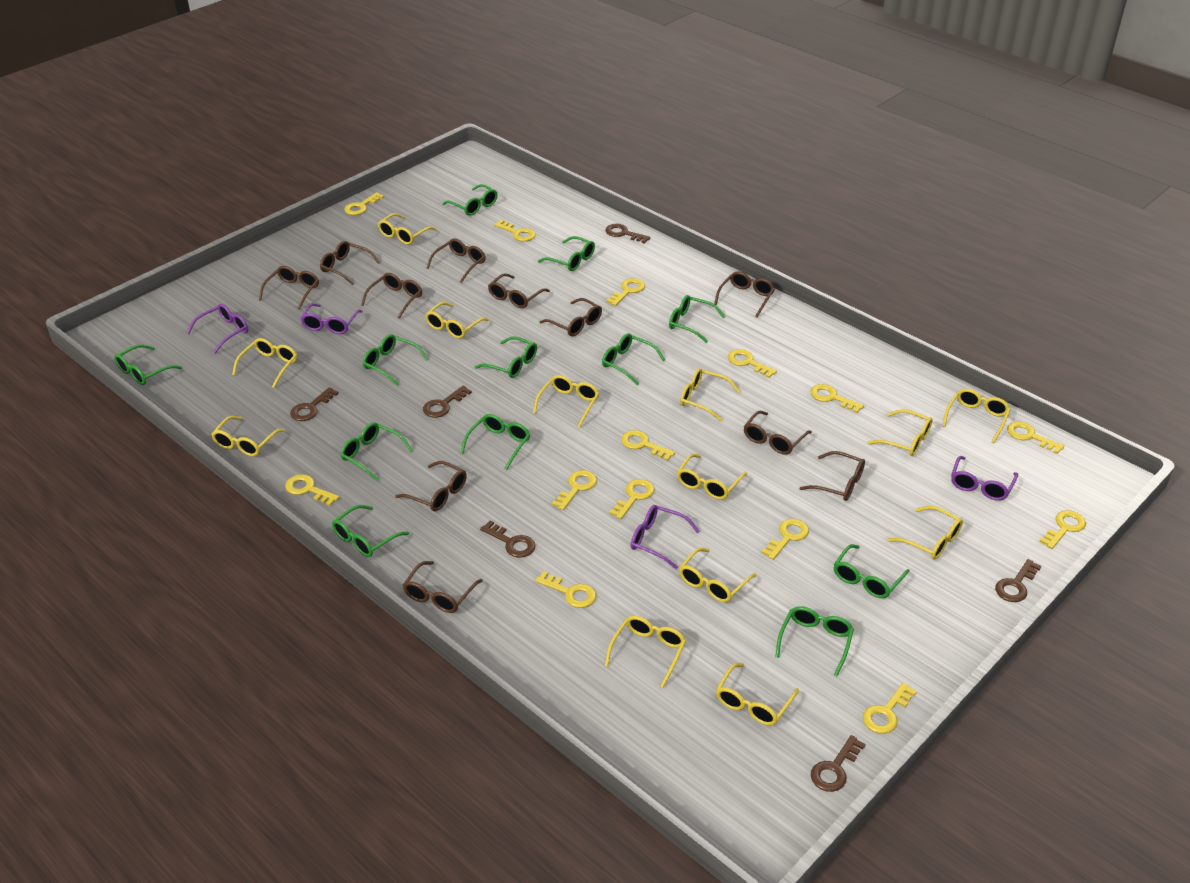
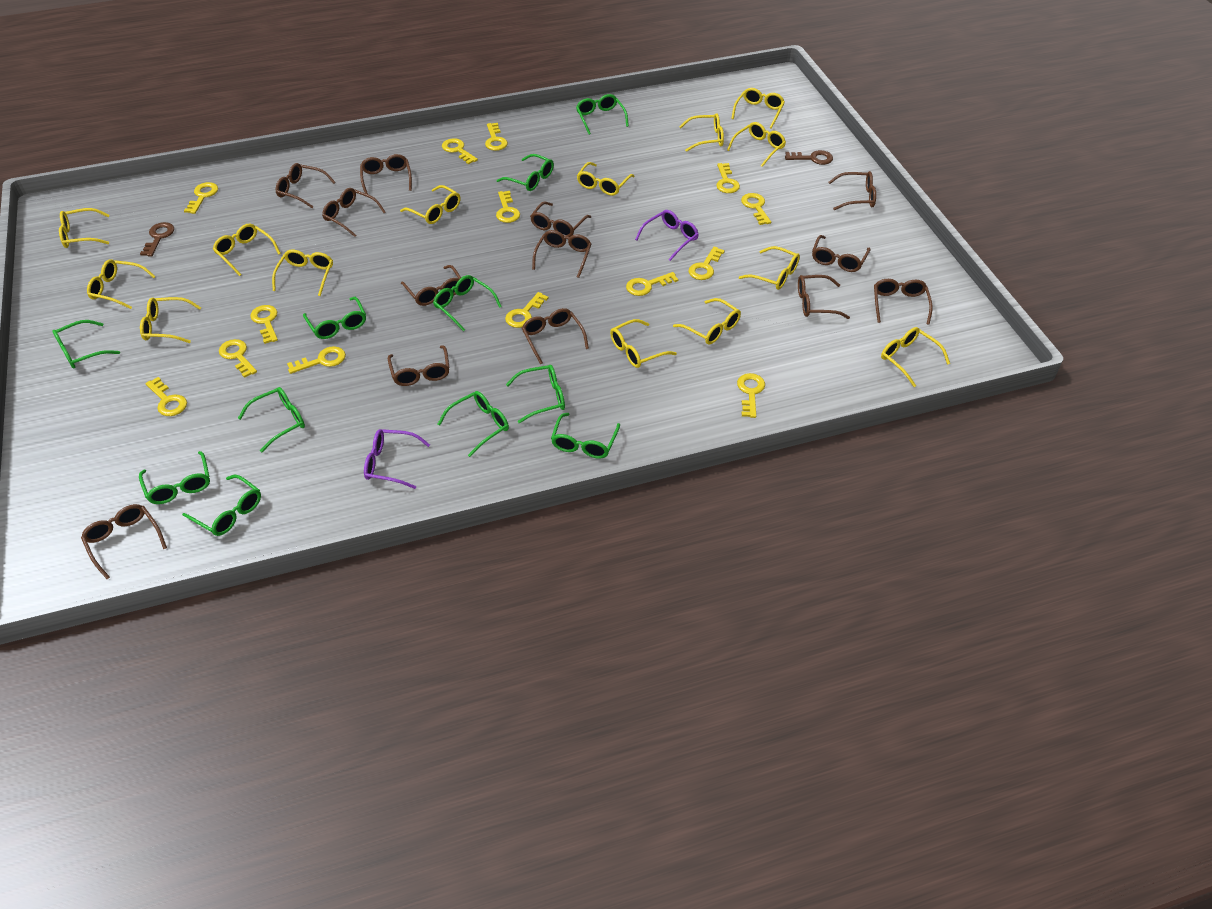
brown glasses: [259,266,319,310] [320,241,380,285] [361,273,422,319] [395,461,467,511] [403,561,483,613] [427,238,486,283] [488,273,550,308] [540,298,602,336] [714,271,775,317] [744,411,812,455] [799,451,865,501] = 11 -> [81,504,167,579] [276,163,335,208] [322,188,386,237] [360,154,412,194] [388,345,450,386] [401,265,461,306] [522,308,589,364] [530,202,591,237] [532,230,592,278] [798,275,850,319] [812,235,871,272] [829,171,876,210] [874,279,933,325] = 13
brown key: [290,387,339,421] [423,386,472,418] [480,521,536,558] [605,224,650,244] [811,735,866,792] [995,559,1041,602] = 6 -> [140,222,174,256] [785,150,833,165] = 2
green glasses: [114,344,182,385] [332,505,409,557] [340,422,413,481] [363,334,428,386] [442,184,498,216] [461,414,530,470] [475,336,537,378] [538,236,595,271] [602,333,665,385] [669,295,725,343] [776,606,854,676] [834,544,910,598] = 12 -> [52,320,120,368] [139,451,210,504] [182,475,261,536] [238,387,305,452] [303,297,366,339] [433,275,502,332] [438,391,509,457] [497,154,554,191] [506,365,565,423] [551,413,620,459] [576,94,629,135] = 11
purple glasses: [187,304,248,353] [300,303,363,334] [631,505,700,569] [951,456,1018,501] = 4 -> [364,429,430,489] [635,210,699,261] = 2
yellow glasses: [211,416,285,456] [232,338,297,388] [378,213,437,245] [425,302,489,338] [533,375,599,428] [605,616,686,688] [677,454,747,500] [679,548,757,602] [680,368,740,421] [716,663,799,726] [867,409,933,456] [888,506,963,560] [943,389,1011,443] = 13 -> [59,208,109,248] [87,259,156,309] [140,297,201,343] [213,224,281,276] [272,250,333,296] [400,185,460,224] [577,162,635,196] [610,319,677,368] [673,298,741,345] [679,113,724,152] [727,122,786,167] [731,88,785,129] [739,246,800,290] [881,327,950,387] = 14

